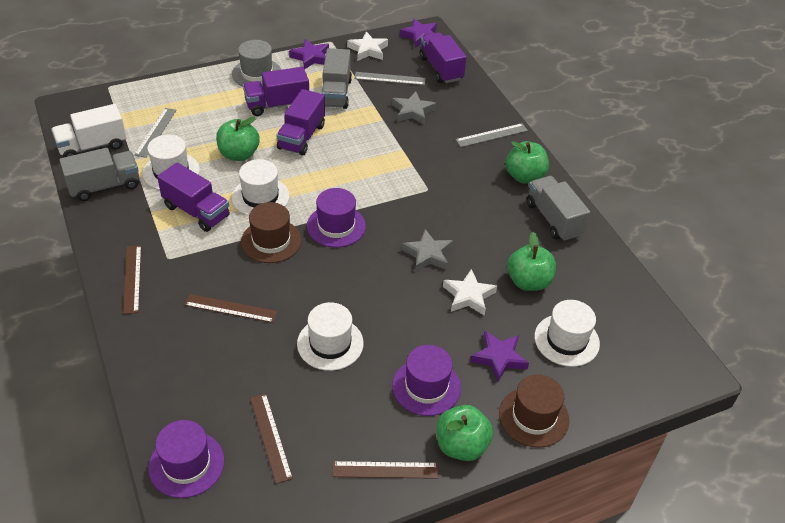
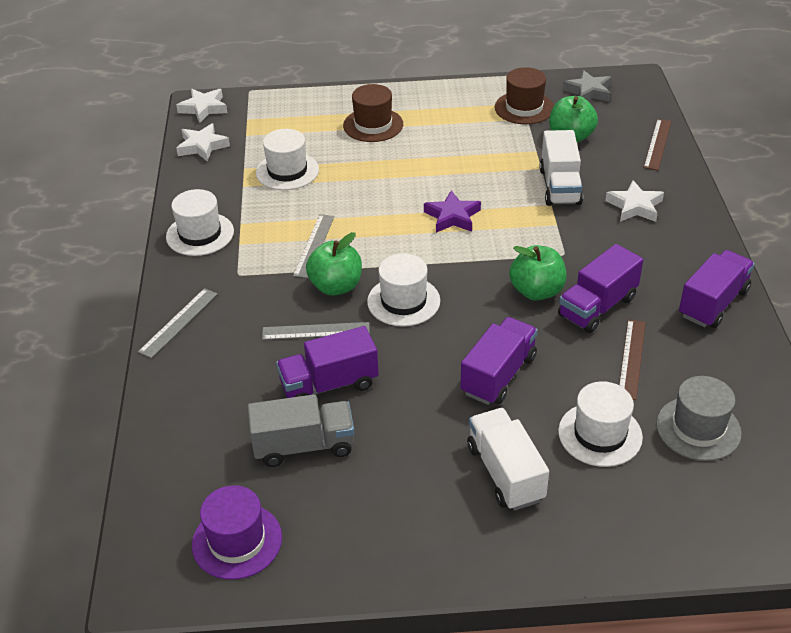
brown ruler: [123,245,141,314] [185,294,277,323] [250,393,293,484] [332,461,439,479] = 4 -> [619,319,646,400] [644,119,671,170] = 2
green apple: [216,117,260,161] [436,405,493,461] [505,141,549,184] [507,232,556,291] = 4 -> [306,232,362,296] [509,245,566,301] [549,96,598,143] = 3
grey star: [392,92,436,125] [402,229,453,272] = 2 -> [562,70,612,102] = 1
grey truck: [59,148,139,201] [321,48,352,109] [526,176,590,241] = 3 -> [247,394,354,467] = 1
purple hat: [148,420,224,498] [307,188,366,247] [392,345,461,416] = 3 -> [192,485,282,580] = 1
purple star: [289,39,329,69] [400,19,437,48] [470,330,529,382] = 3 -> [424,190,481,233] = 1
white star: [347,32,388,61] [443,269,497,316] = 2 -> [176,89,228,123] [176,123,230,162] [605,180,664,222] = 3
white truck: [51,104,126,157] = 1 -> [467,408,549,511] [540,130,583,206] = 2

